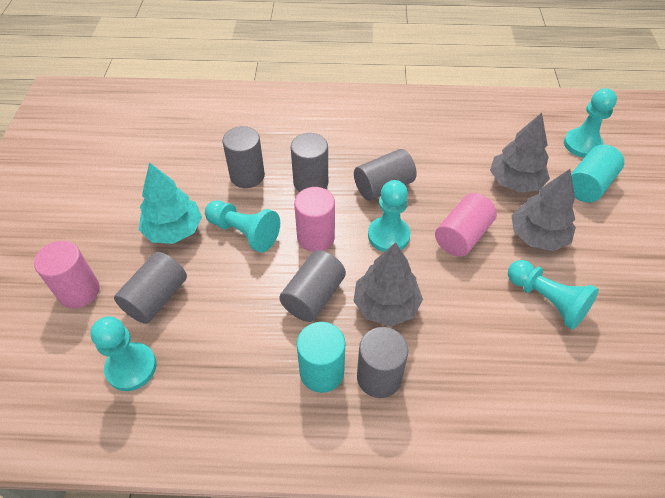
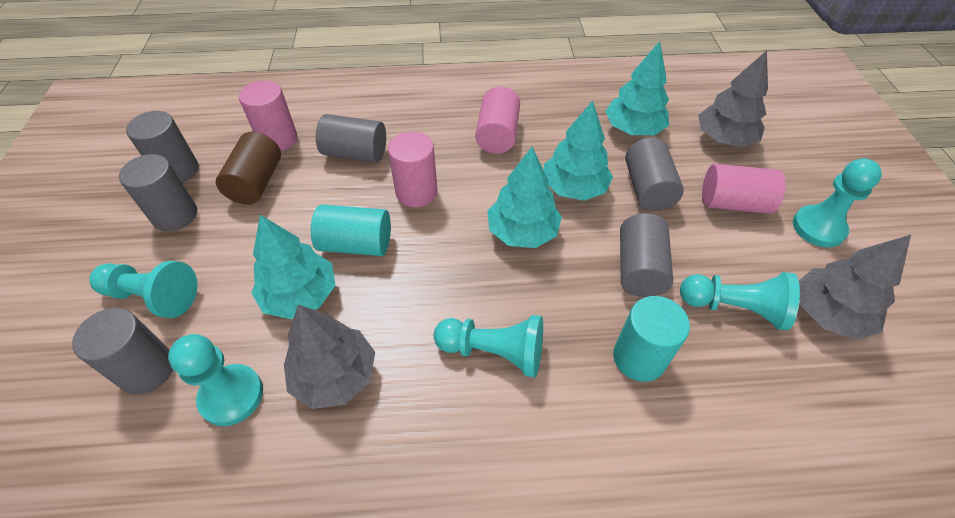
brown cylinder: none = 0 -> [216,132,281,205] = 1
pink cylinder: [34,241,100,309] [294,187,335,252] [435,193,497,257] = 3 -> [239,80,297,151] [388,132,438,207] [475,87,520,154] [702,164,786,214] = 4
turquoise tree: [139,162,202,244] = 1 -> [251,215,335,319] [487,147,562,248] [544,101,613,201] [605,41,669,135] = 4

